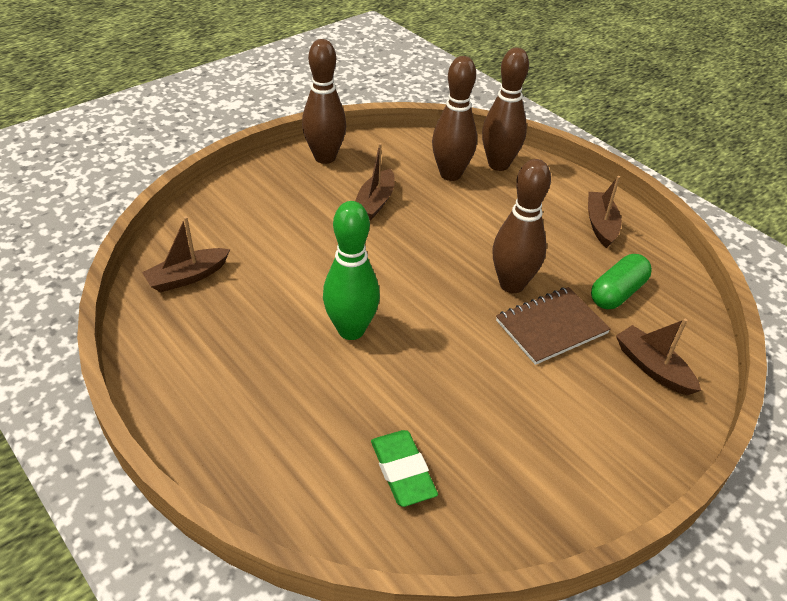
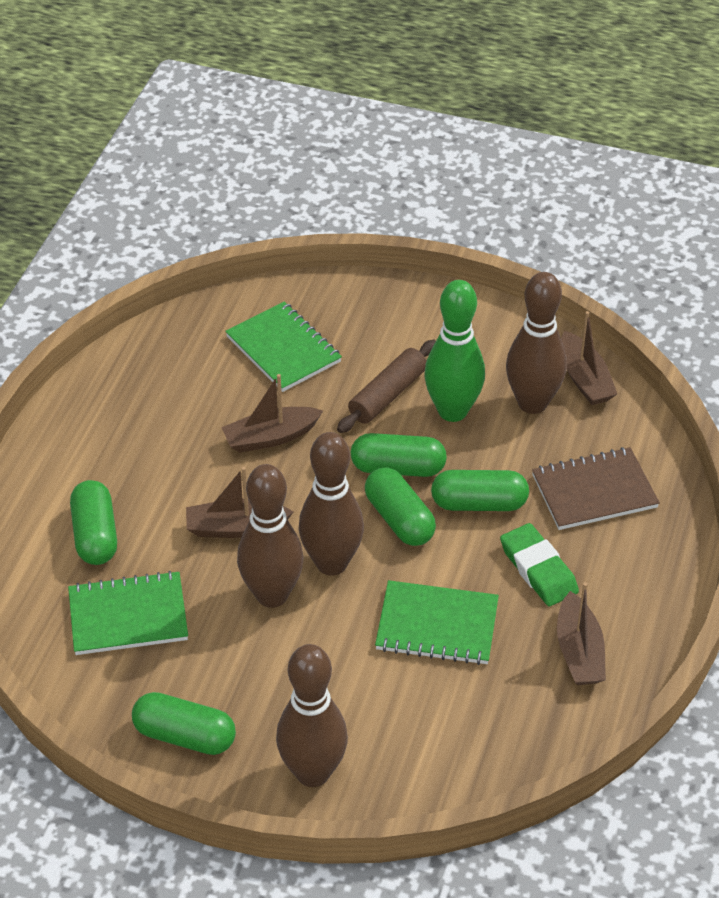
brown rolling pin: none = 0 -> [337,340,436,433] = 1
green capsule: [591,254,652,309] = 1 -> [70,480,117,565] [132,692,236,755] [351,433,447,477] [365,467,436,546] [431,470,529,511] = 5
green notebook: none = 0 -> [68,571,188,655] [225,302,342,392] [375,580,499,665] = 3

